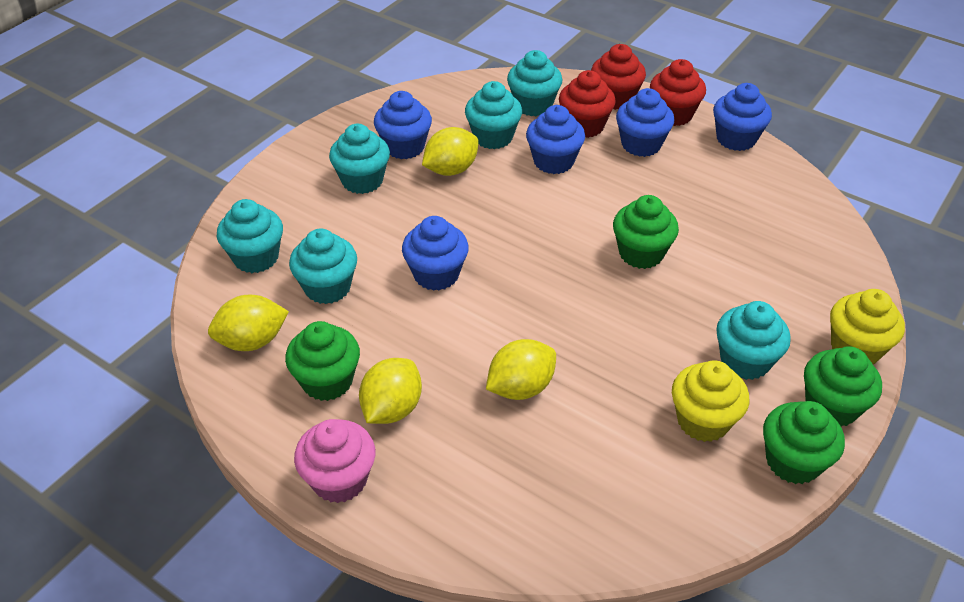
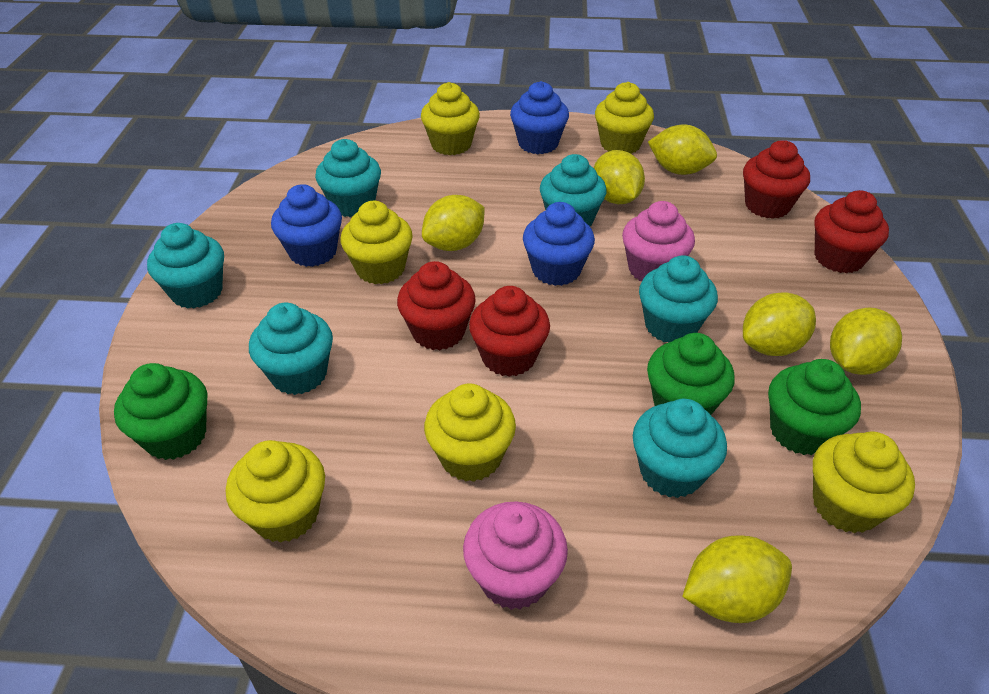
blue cupcake: [374,91,432,159] [402,216,469,291] [526,105,585,174] [616,88,674,157] [713,83,772,151] = 5 -> [271,184,342,267] [510,81,569,154] [523,202,595,286] = 3
green cupcake: [285,321,360,401] [613,195,679,269] [763,401,845,484] [804,346,882,427] = 4 -> [114,363,207,460] [647,333,735,415] [768,359,861,455] = 3
pink cupcake: [294,419,376,503] = 1 -> [463,501,568,610] [622,201,695,281] = 2
red cupcake: [559,70,616,138] [591,44,646,110] [650,59,706,126] = 3 -> [397,261,476,350] [469,286,550,377] [743,140,810,219] [814,190,889,273] = 4
yellow cupcake: [672,360,749,442] [830,289,905,364] = 2 -> [226,440,325,543] [340,201,413,284] [421,82,480,155] [424,383,516,482] [595,82,654,154] [813,431,915,533] = 6
yellow lemon: [208,295,289,351] [359,358,422,424] [422,127,479,176] [486,339,556,400] = 4 -> [422,195,485,251] [594,150,645,204] [648,125,717,175] [682,536,792,623] [743,292,816,356] [830,307,902,375] = 6

